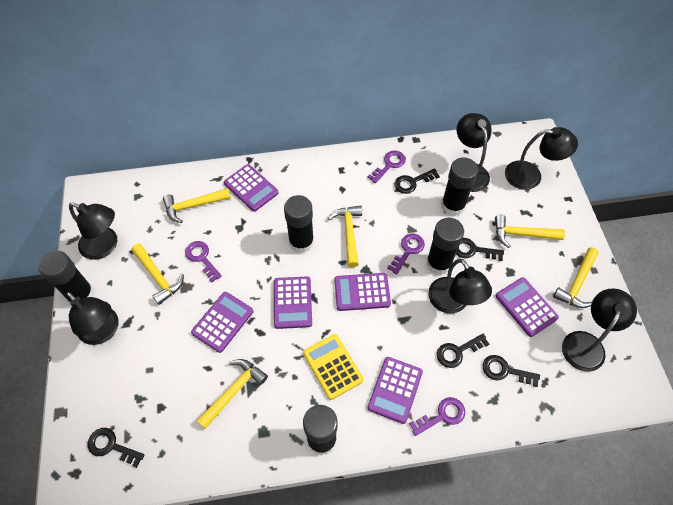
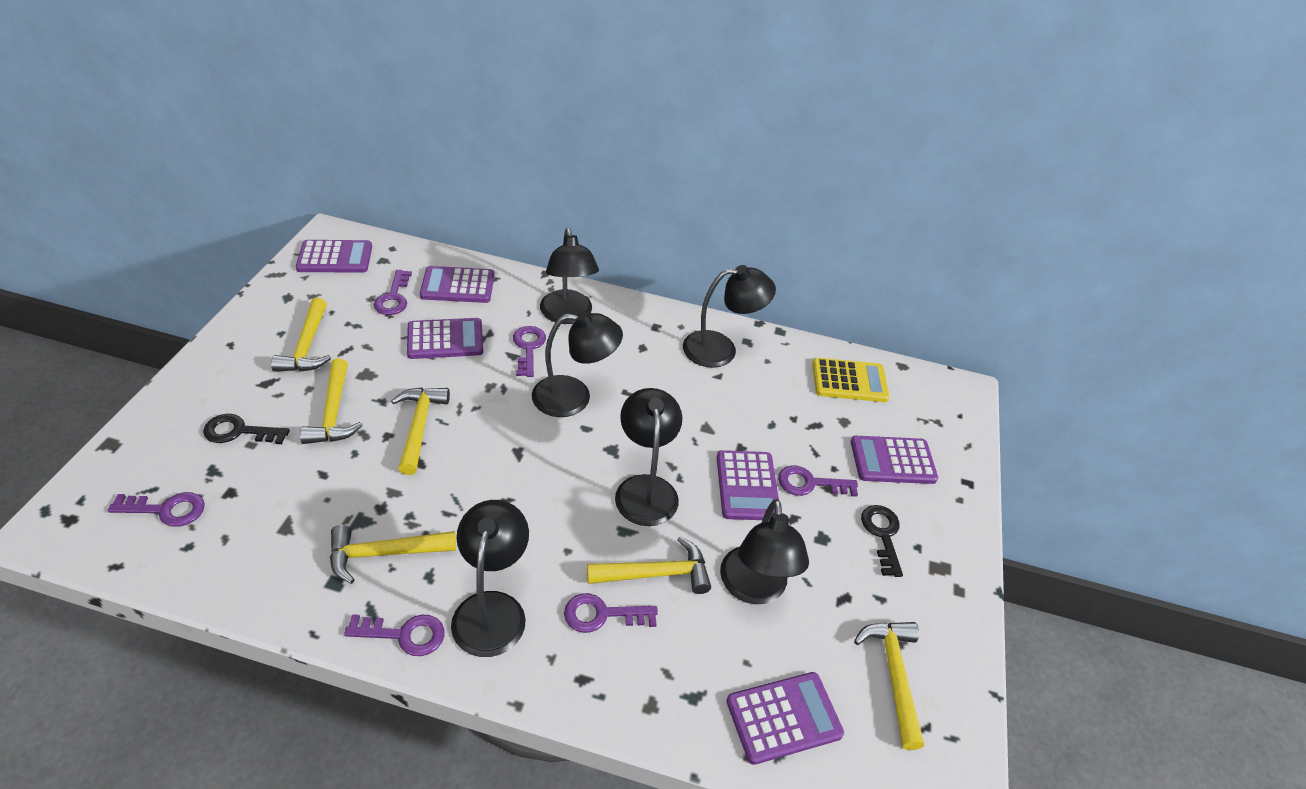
black glue stick: [38,251,95,303] [284,195,314,253] [303,405,337,456] [426,218,464,275] [441,158,478,216] = 5 -> none = 0
black key: [88,428,144,468] [394,168,440,194] [437,334,490,368] [456,238,504,261] [483,355,540,387] = 5 -> [203,414,290,444] [861,505,903,577] = 2
purple key: [185,241,222,283] [368,151,406,183] [387,234,425,275] [409,397,465,436] = 4 -> [108,492,205,527] [344,614,445,656] [374,270,412,315] [513,326,546,377] [564,593,658,633] [778,465,858,496] = 6

